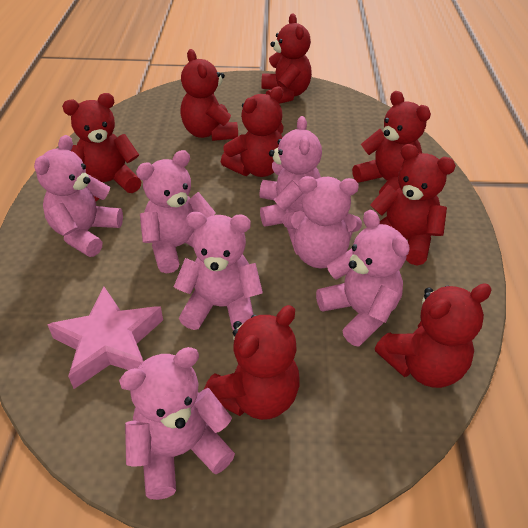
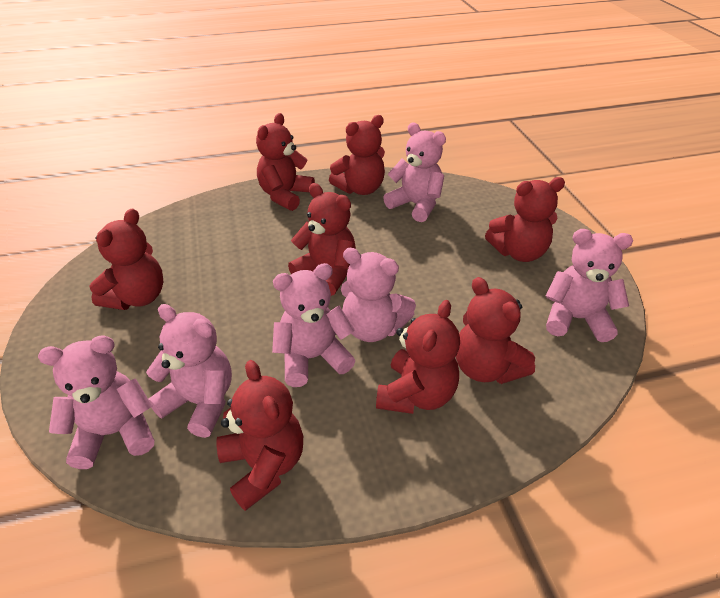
pink star: [47,287,163,389] = 1 -> none = 0
pink teddy bear: [34,135,123,257] [119,347,235,500] [136,150,216,274] [174,212,263,330] [259,116,322,227] [282,176,362,268] [316,210,410,346] = 7 -> [38,335,155,469] [146,304,232,438] [272,263,355,387] [341,248,416,342] [383,122,446,222] [545,229,633,342] = 6

